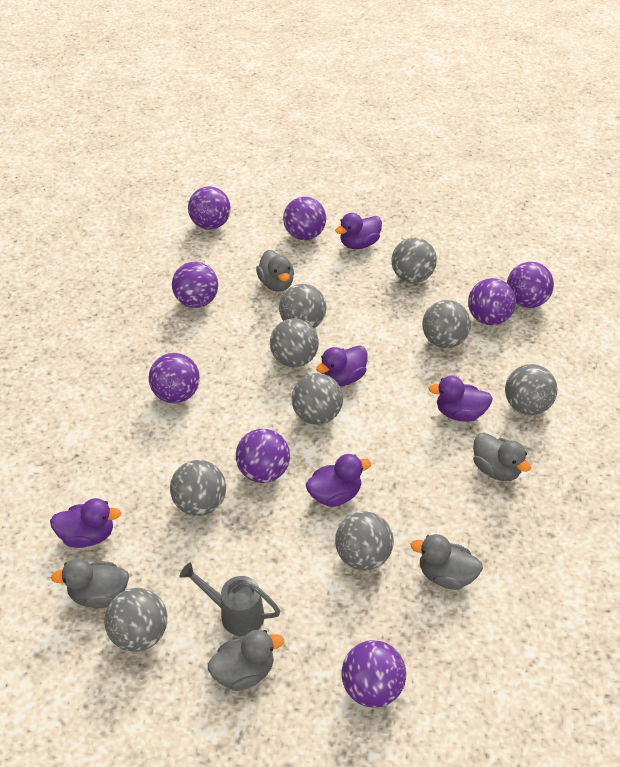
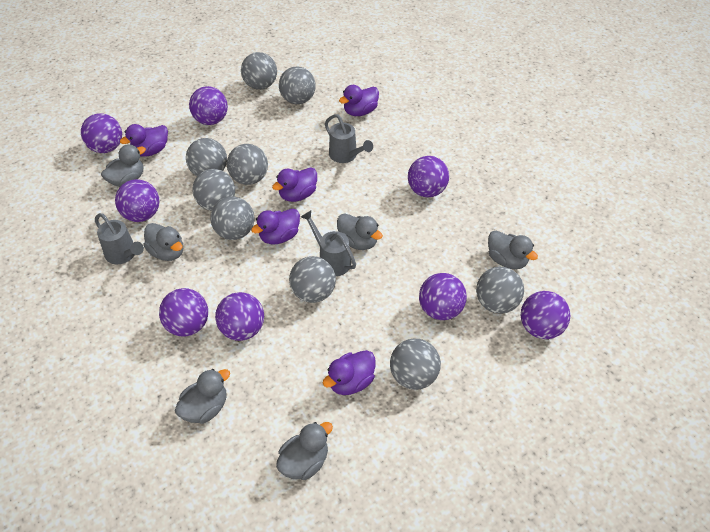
grey duck: [51,558,129,608] [208,630,284,691] [256,250,294,292] [411,534,483,590] [473,433,531,481] = 5 -> [101,144,146,187] [143,223,183,261] [175,369,230,424] [276,422,333,480] [337,213,383,250] [488,231,538,269] = 6
grey watering can: [179,563,281,636] = 1 -> [95,213,144,264] [301,211,356,276] [325,114,373,163] = 3

